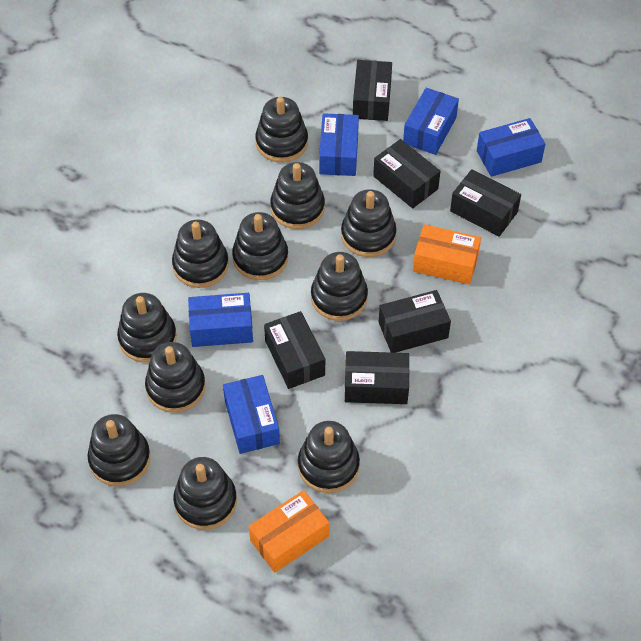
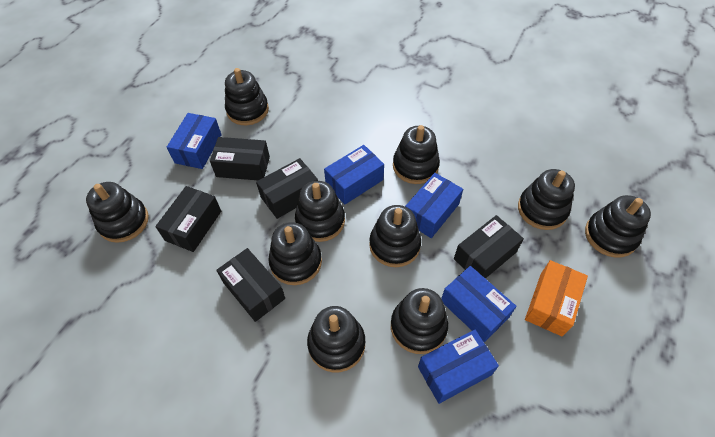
black box: [264,311,325,389] [345,351,409,404] [353,60,392,121] [373,139,440,208] [379,290,451,353] [450,169,521,237] = 6 -> [155,186,221,252] [210,137,270,180] [216,248,285,322] [256,158,318,219] [454,215,524,279] = 5
black stacking toy: [87,414,151,486] [117,293,177,363] [145,342,206,413] [172,220,229,288] [173,457,237,530] [232,212,288,280] [255,97,308,162] [270,162,325,229] [298,421,360,493] [311,252,368,321] [341,189,397,257] = 11 -> [86,182,149,243] [225,68,269,125] [268,222,322,285] [295,181,345,242] [307,306,365,373] [369,205,421,267] [391,288,448,354] [393,125,440,184] [518,169,575,230] [585,195,651,258] = 10
orange box: [249,490,329,573] [413,224,481,285] = 2 -> [525,260,588,337] = 1

